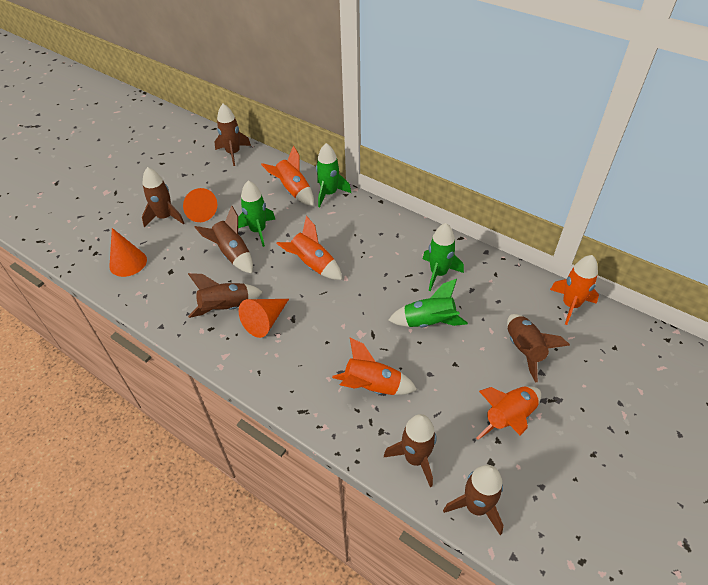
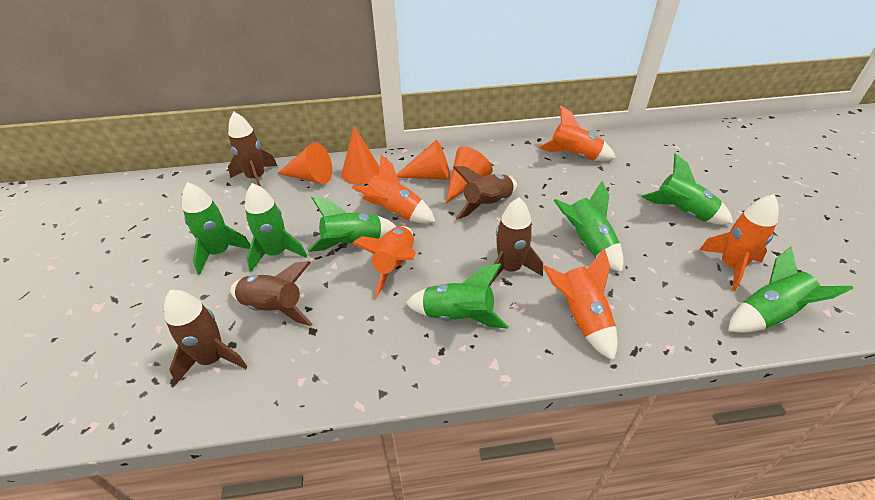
brown rocket: [142,167,184,227] [188,273,262,318] [195,206,253,273] [214,104,251,166] [384,414,437,487] [443,465,504,535] [507,314,570,382] = 7 -> [164,290,248,384] [228,112,277,187] [230,261,312,326] [453,166,517,220] [490,198,543,285] = 5
green rocket: [238,180,275,247] [316,143,351,207] [389,279,468,328] [423,223,464,291] = 4 -> [182,182,251,275] [245,183,307,272] [308,196,396,252] [406,263,509,329] [553,181,624,272] [641,153,733,225] [728,247,853,333] = 7
orange cone: [109,228,147,277] [183,188,217,222] [239,299,289,338] = 3 -> [277,143,332,184] [341,126,380,185] [397,140,450,180] [446,147,493,203] = 4

